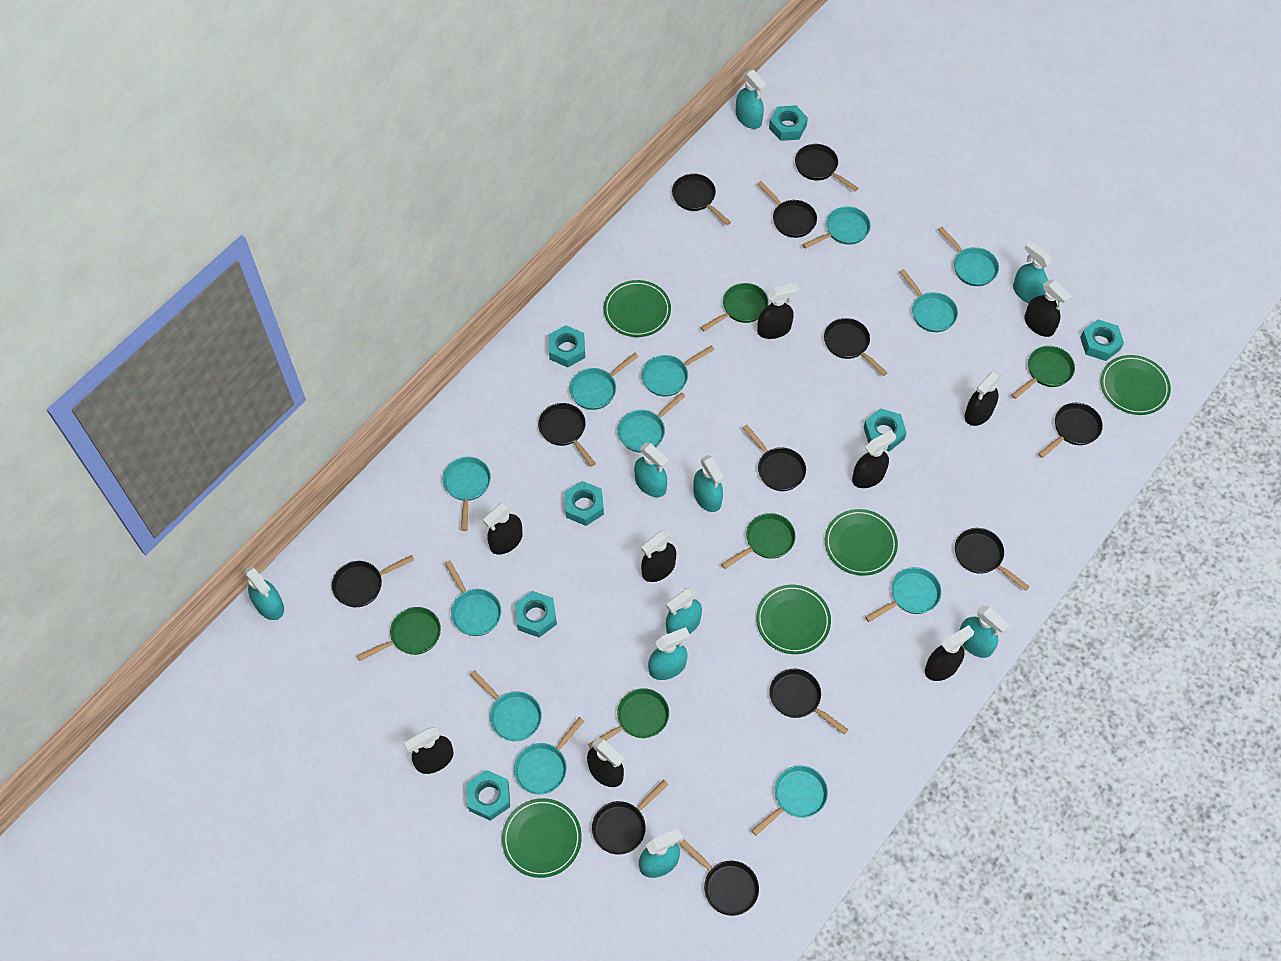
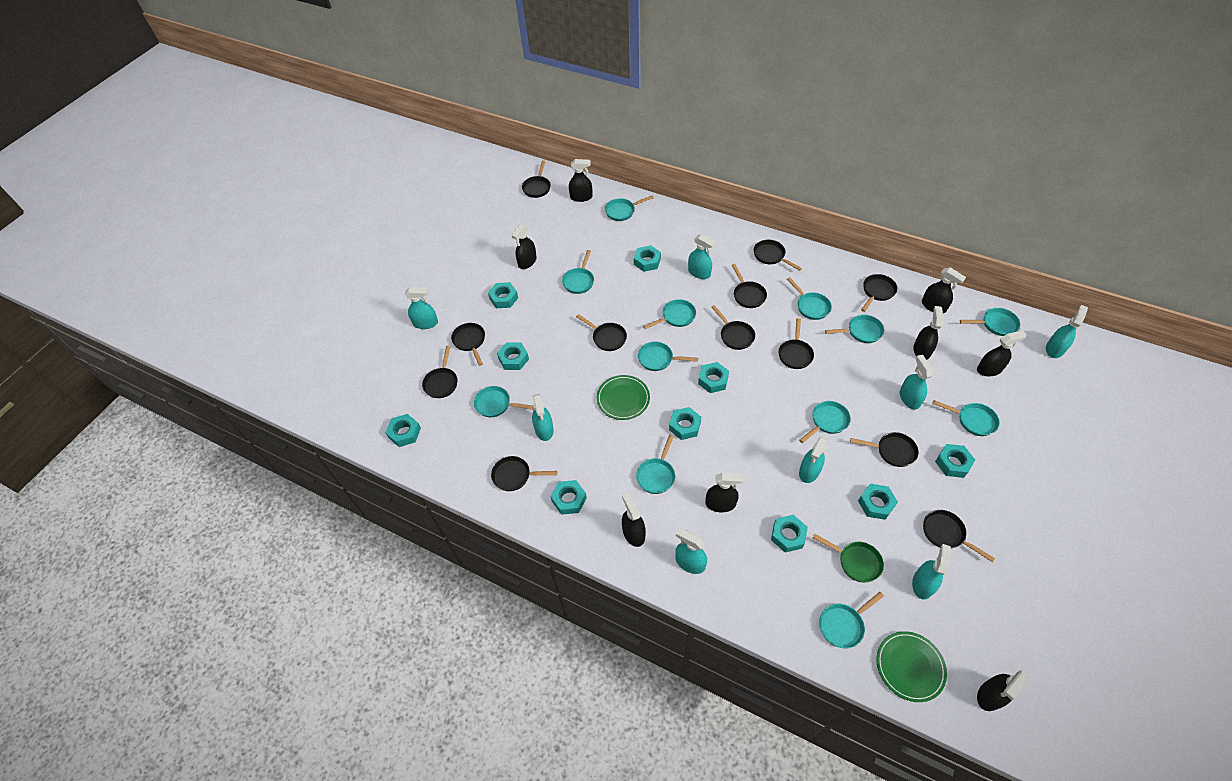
black spray bottle: [404,727,453,774] [483,501,523,555] [587,737,624,787] [641,530,676,582] [757,283,798,339] [852,430,896,488] [925,625,974,681] [965,371,1002,426] [1024,280,1072,337] = 9 -> [512,224,537,269] [569,159,593,202] [622,493,646,547] [705,473,743,512] [913,306,944,360] [922,267,966,313] [977,331,1027,376] [977,670,1030,711] = 8
green pan: [357,607,441,661] [588,688,669,748] [700,283,768,331] [721,513,796,569] [1011,346,1075,399] = 5 -> [813,534,884,583] = 1
green plate: [502,798,582,878] [604,280,671,337] [756,585,831,654] [825,509,898,576] [1101,355,1171,415] = 5 -> [597,375,650,420] [876,631,947,702] = 2
turquoise nut: [466,770,510,821] [514,591,557,637] [548,325,585,367] [564,481,604,526] [769,105,808,141] [864,408,907,452] [1080,319,1124,361] = 7 -> [385,414,421,447] [488,282,518,308] [497,342,529,370] [550,480,587,515] [634,245,661,272] [669,407,701,440] [698,362,729,393] [771,515,808,553] [858,484,898,520] [935,444,975,478] = 10
turquoise spray bottle: [244,566,284,620] [634,442,669,497] [639,828,682,878] [648,627,690,680] [666,587,702,634] [693,455,725,512] [736,70,767,129] [959,605,1010,658] [1013,241,1052,303] = 9 -> [405,287,438,329] [532,394,554,441] [675,528,707,574] [688,234,716,279] [799,436,827,483] [900,355,933,410] [912,544,951,600] [1046,305,1088,358] = 8

